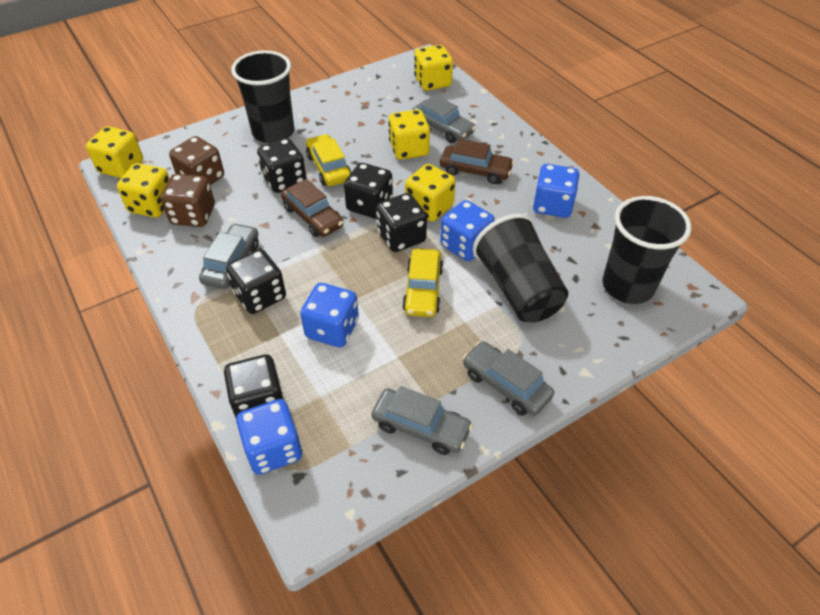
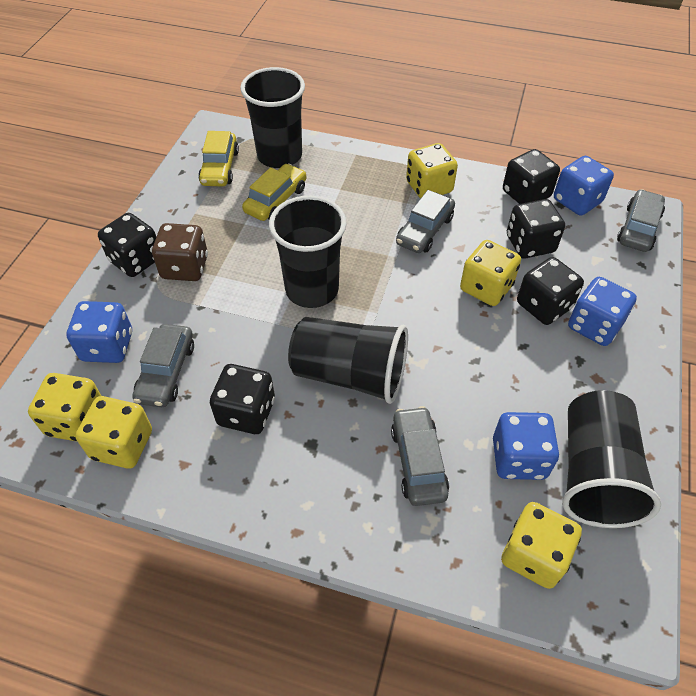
black cup: [231,50,294,143] [473,214,568,322] [603,196,691,304] = 3 -> [240,67,305,168] [269,196,347,308] [288,317,408,404] [562,390,661,528] = 4
brown car: [281,179,344,237] [440,139,514,184] = 2 -> none = 0
brown dice: [161,174,215,227] [169,136,224,185] = 2 -> [152,223,208,281] = 1

